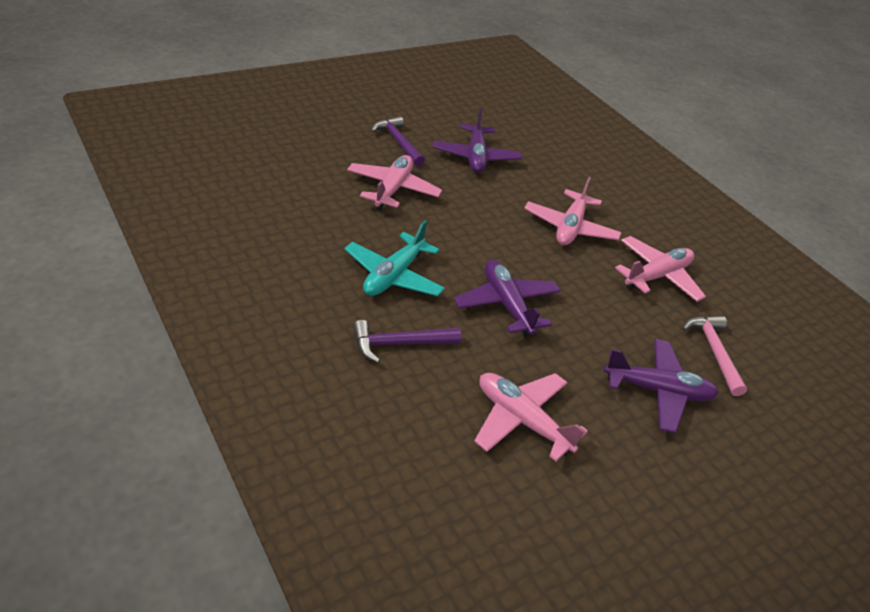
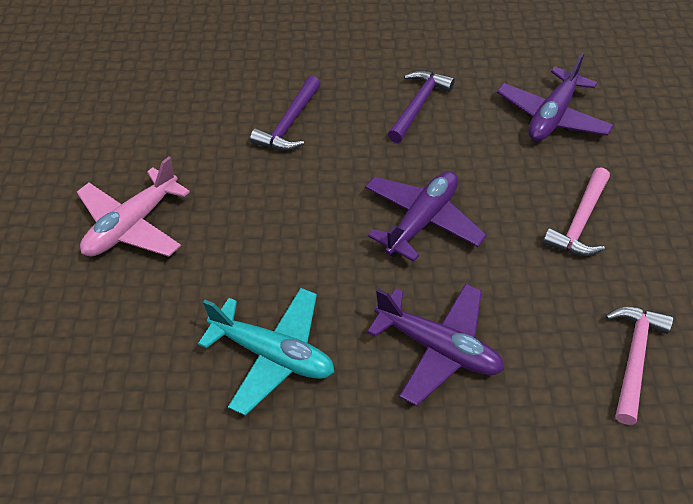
pink hammer: [682,316,747,396] = 1 -> [543,167,610,256] [605,307,673,425] = 2
pink plane: [347,155,442,211] [474,373,588,461] [524,177,622,245] [615,236,706,302] = 4 -> [77,156,190,257] = 1

